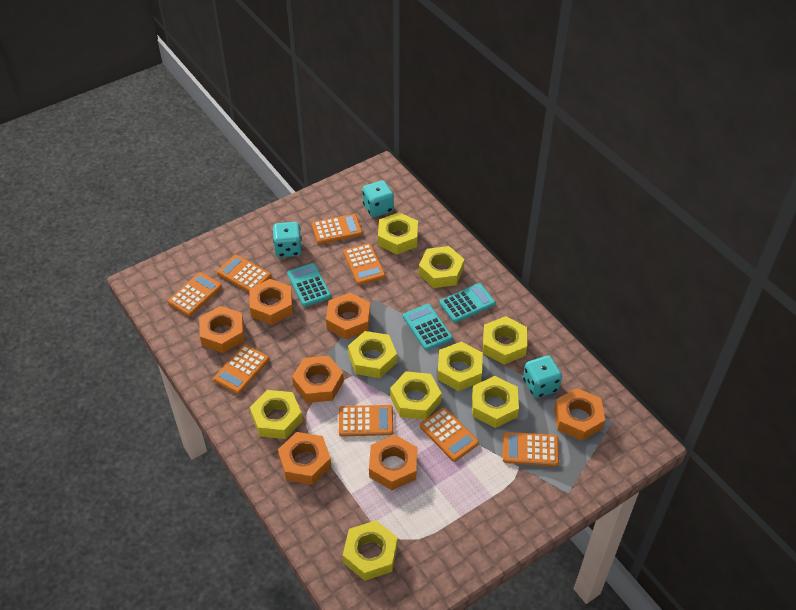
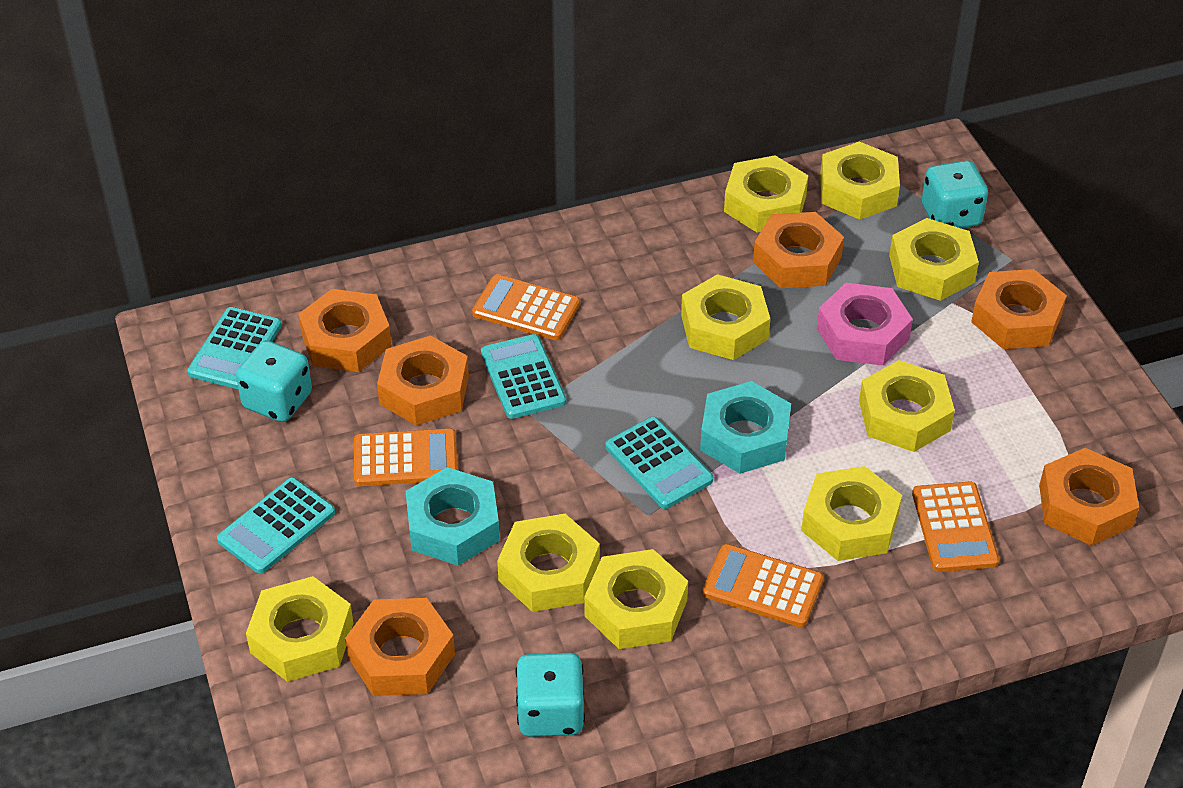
orange calculator: [168,272,222,316] [213,344,269,394] [217,255,271,293] [312,214,362,244] [339,405,394,436] [343,243,386,285] [420,407,479,462] [503,432,559,467] = 8 -> [354,428,457,486] [472,274,580,340] [702,544,823,627] [912,482,999,572] = 4
orange nut: [199,306,245,353] [250,279,293,325] [278,432,331,485] [292,356,344,403] [326,292,371,339] [369,435,418,490] [554,388,605,441] = 7 -> [298,289,392,372] [345,598,455,696] [377,335,469,426] [753,212,844,288] [971,269,1067,349] [1039,448,1139,546] = 6
pink nut: none = 0 -> [817,283,913,366] = 1
turquoise calculator: [287,263,331,307] [403,304,452,351] [439,283,495,323] = 3 -> [187,307,282,389] [217,478,335,574] [481,334,566,419] [606,417,713,509] = 4
turquoise nut: none = 0 -> [406,467,500,566] [700,381,791,474] = 2

